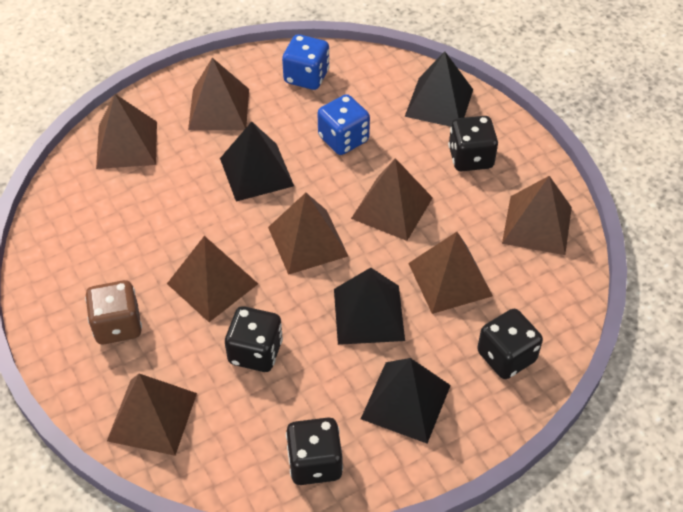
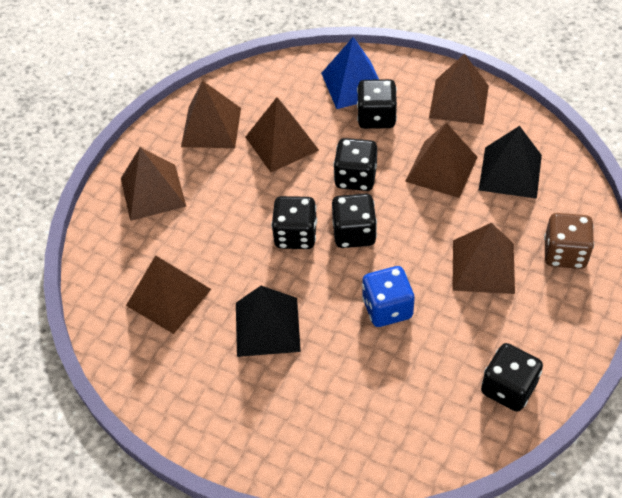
black dice: [225,306,283,372] [286,418,343,485] [448,116,498,171] [477,309,543,379] = 4 -> [271,196,317,249] [332,194,377,248] [333,138,377,191] [357,79,397,129] [481,343,543,412] = 5
black pyramid: [220,122,294,202] [334,267,405,345] [361,358,451,443] [405,51,473,127] = 4 -> [236,286,301,357] [479,126,542,199] = 2
blue dice: [282,34,330,90] [317,94,370,155] = 2 -> [362,266,415,327] = 1
blue pyramid: none = 0 -> [321,37,379,109] = 1
brown pyramid: [96,94,157,169] [107,373,197,456] [167,236,258,322] [188,58,249,130] [268,193,348,275] [351,158,433,241] [408,232,493,314] [502,176,572,255] = 8 -> [121,147,186,221] [126,255,211,334] [181,80,241,148] [246,97,319,172] [405,123,477,198] [429,54,489,125] [452,223,515,294] = 7

